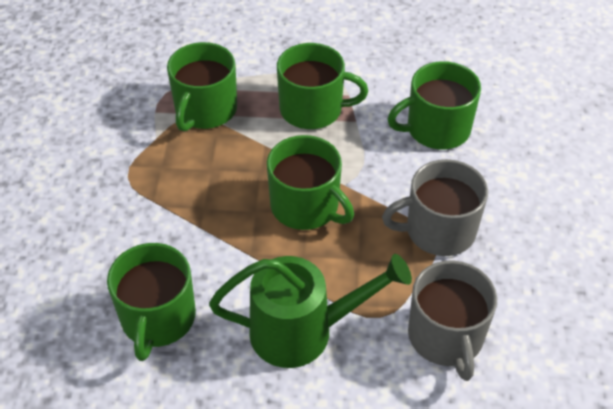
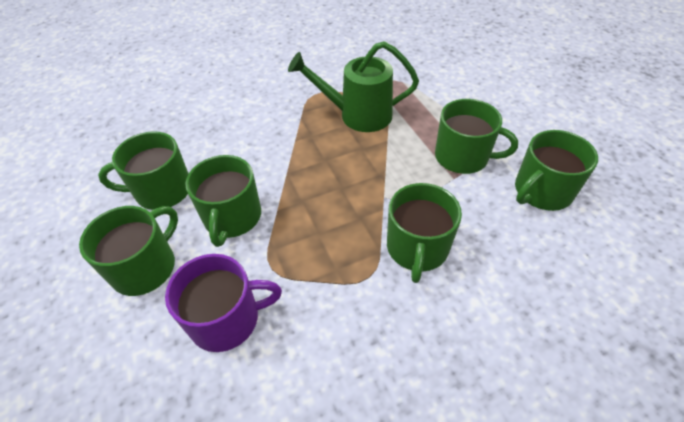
green mug: [107,243,196,361] [167,42,237,131] [267,135,354,230] [277,43,368,129] [387,61,481,150] = 5 -> [79,206,178,296] [98,131,189,210] [185,155,261,247] [387,183,462,283] [435,99,518,174] [515,130,598,211] = 6
grey mug: [382,159,488,256] [408,260,497,381] = 2 -> none = 0
purple mug: none = 0 -> [165,254,282,352] = 1

